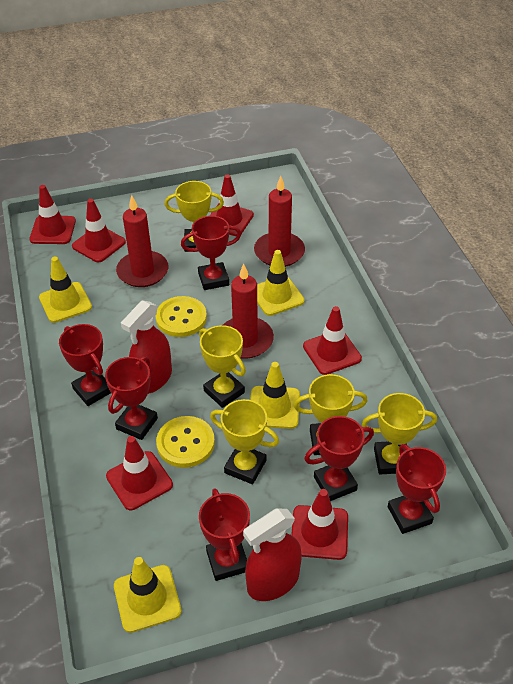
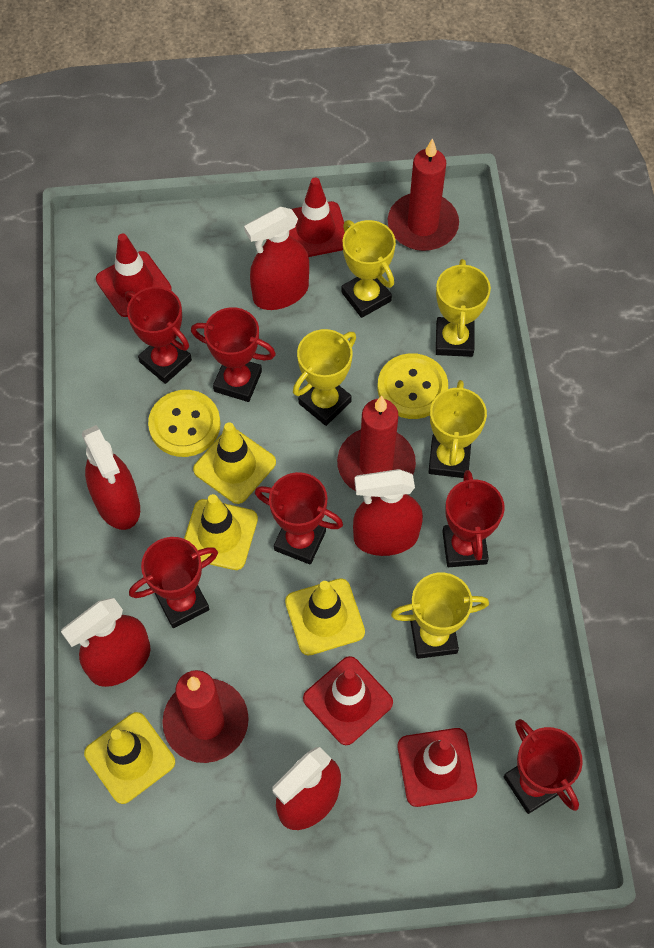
red spray bottle: [121,300,172,394] [243,508,302,601] = 2 -> [61,598,151,687] [82,425,140,530] [244,207,309,310] [272,747,341,830] [353,469,423,556] = 5
red traffic cone: [30,185,76,244] [72,199,126,262] [106,436,173,510] [210,174,254,236] [291,489,348,560] [303,306,362,375] = 6 -> [96,233,172,317] [289,178,345,257] [303,656,393,745] [398,728,477,807] = 4

